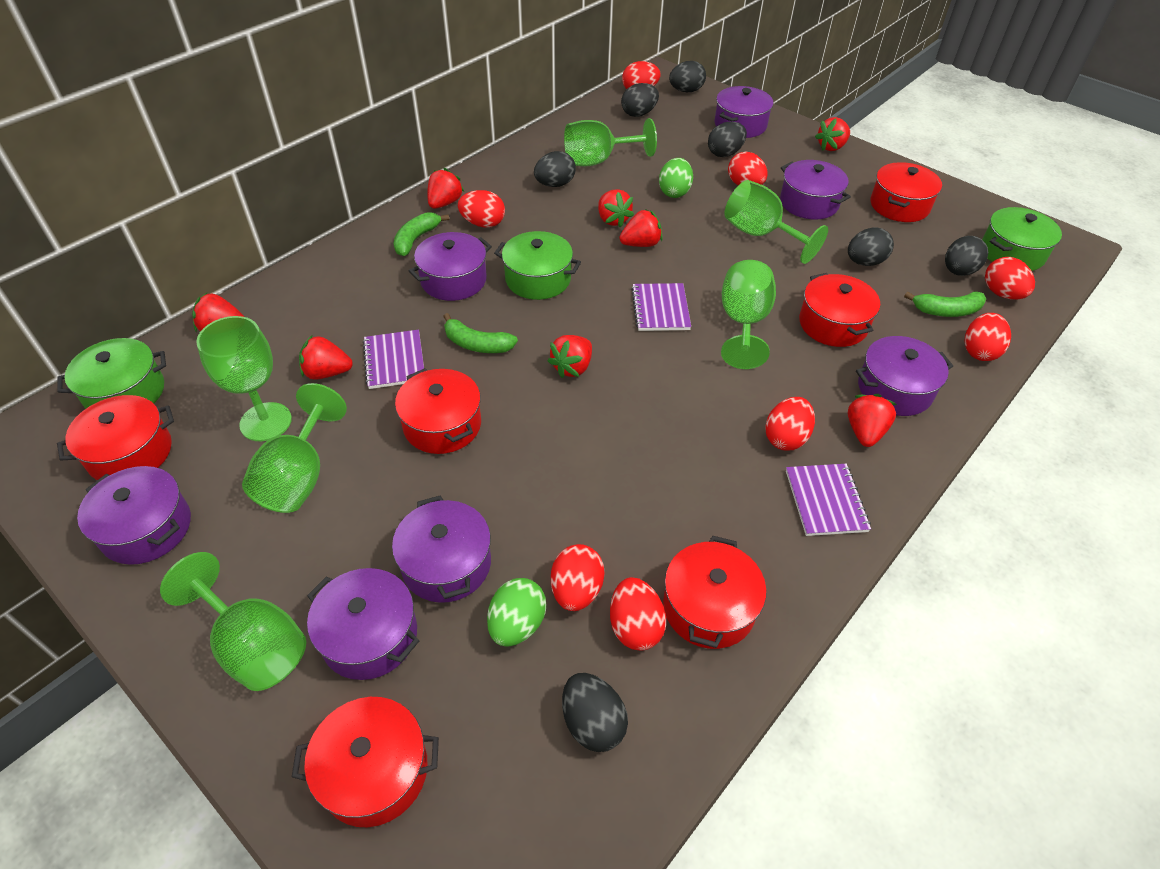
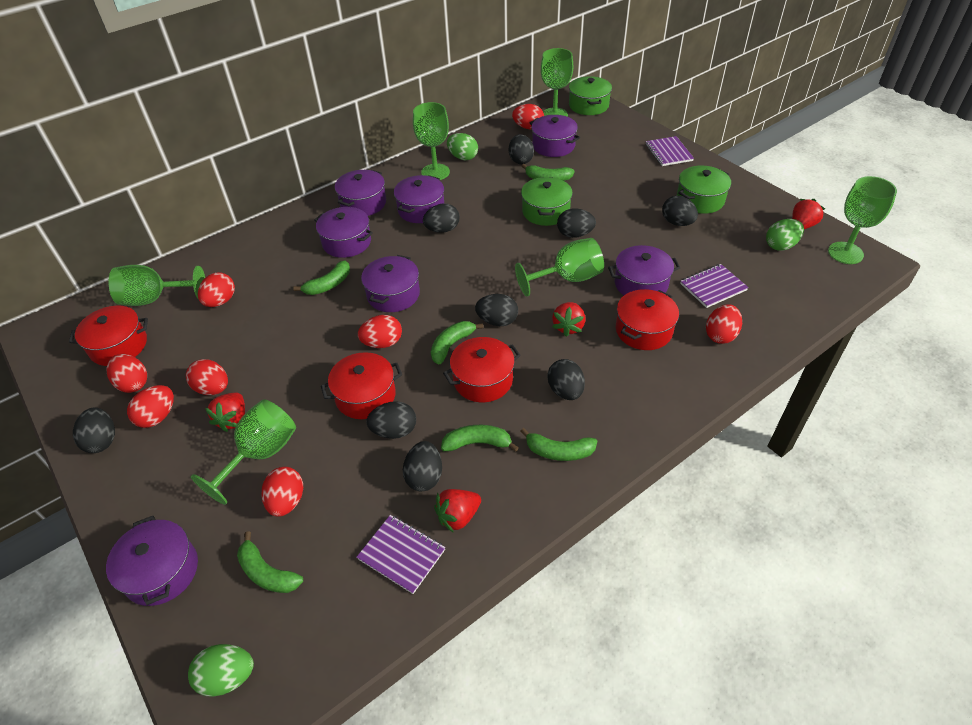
black egg: [534,151,576,187] [562,673,628,752] [621,83,659,117] [669,61,706,92] [708,122,747,157] [848,227,894,266] [945,236,988,276] = 7 -> [73,407,115,453] [366,401,416,439] [403,441,442,491] [423,203,460,233] [475,294,518,326] [509,134,534,164] [547,359,585,400] [557,208,596,238] [662,196,698,226] = 9
green banana: [393,212,449,256] [443,313,518,353] [904,291,986,317] = 3 -> [237,531,303,593] [293,260,350,295] [431,321,484,364] [441,425,519,452] [520,428,597,461] [522,164,574,181] = 6
green egg: [487,578,546,647] [659,158,693,198] = 2 -> [188,644,254,696] [447,133,478,161] [766,219,804,251] = 3
red pot: [57,395,174,480] [292,697,439,827] [395,368,481,454] [663,536,766,649] [799,273,880,347] [871,162,942,222] = 6 -> [69,305,148,366] [321,352,402,419] [443,337,521,402] [616,289,679,350] = 4
red strawberry: [192,293,244,332] [299,335,353,380] [427,168,464,209] [548,335,592,378] [598,189,634,228] [619,209,663,247] [815,117,850,151] [848,394,897,447] = 8 -> [205,393,245,432] [434,489,481,533] [552,302,586,337] [792,199,825,229] = 4

